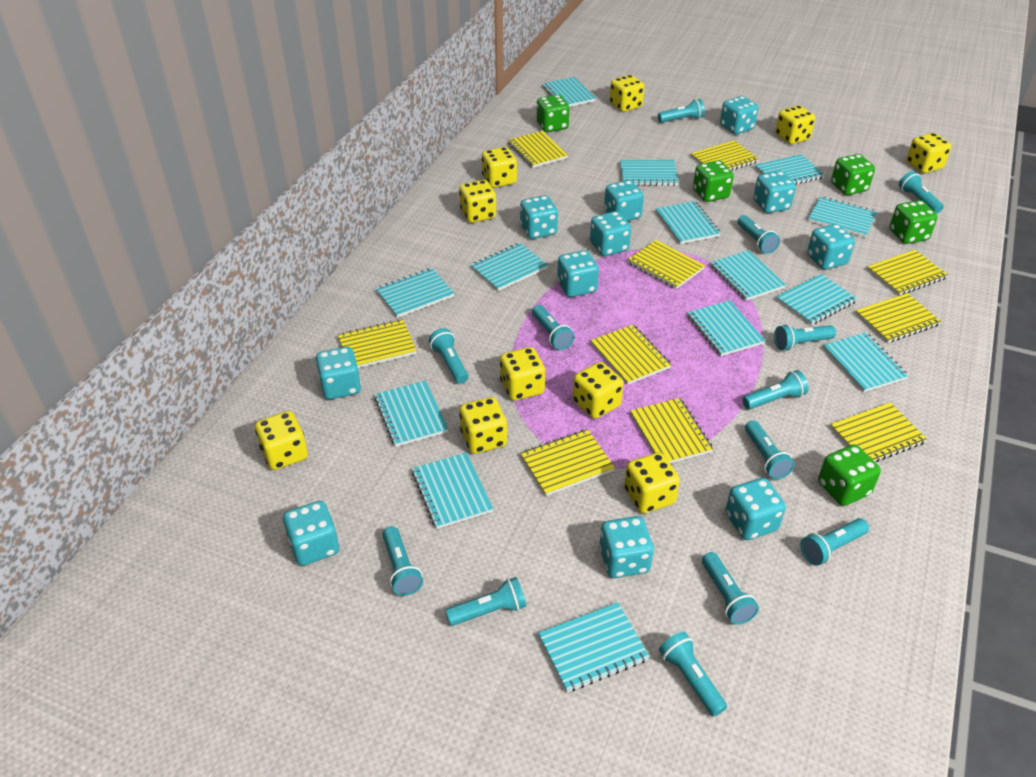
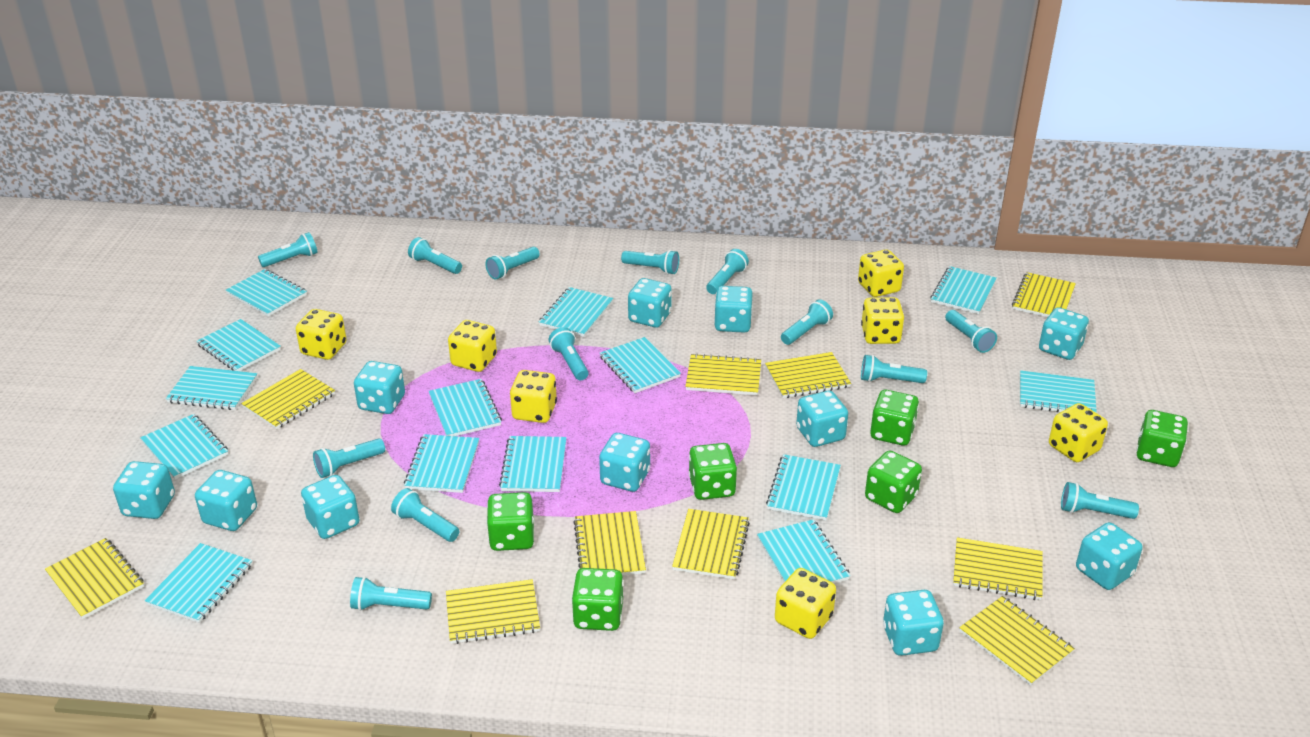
green dice: [537,95,569,132] [693,160,734,202] [818,444,881,506] [831,154,875,195] [889,200,938,244] = 5 -> [487,492,534,551] [572,568,623,631] [689,443,737,500] [865,450,922,513] [870,390,919,446] [1136,410,1188,467] = 6
yellow dice: [255,411,308,470] [459,180,496,223] [459,397,507,454] [482,147,517,188] [500,347,545,401] [573,362,624,419] [609,75,645,112] [624,452,680,513] [775,105,815,144] [906,133,951,173] = 10 -> [296,309,347,360] [448,320,497,372] [510,370,557,423] [775,568,836,639] [858,249,904,297] [861,297,904,344] [1049,403,1108,462] = 7

